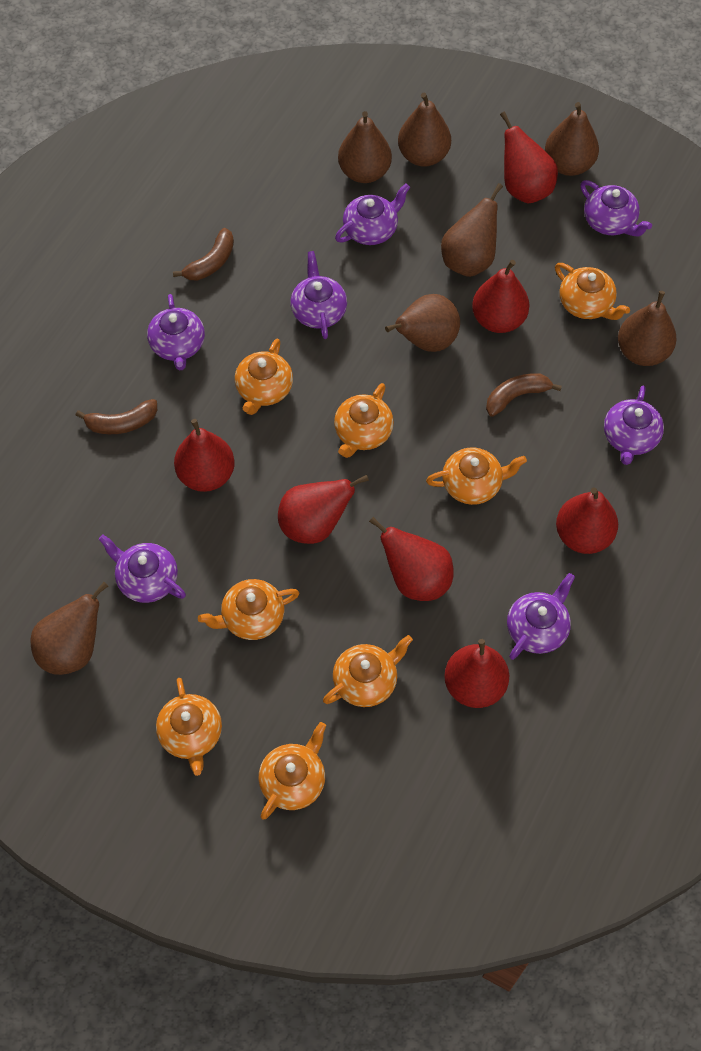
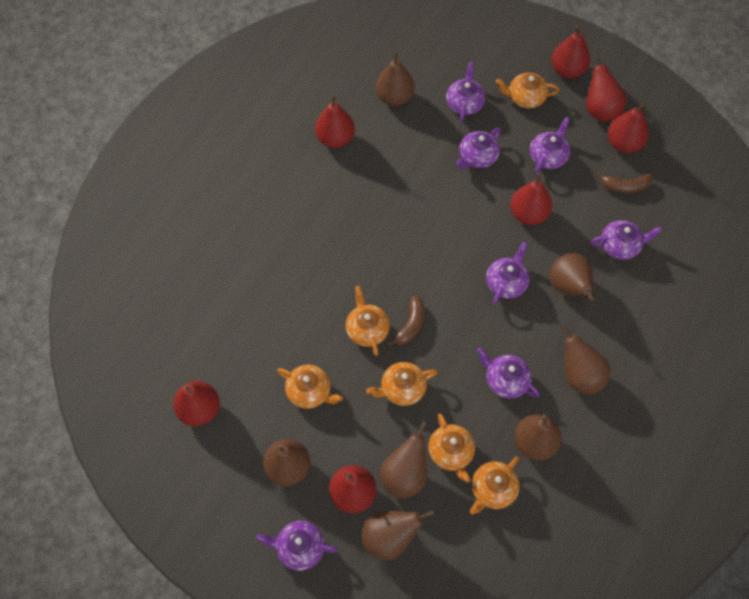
brown banana: [76,399,157,434] [173,228,234,281] [486,373,562,417] = 3 -> [387,295,424,346] [596,172,653,193] = 2
orange teapot: [156,678,222,776] [198,579,299,640] [235,339,293,415] [258,722,326,819] [323,635,413,707] [334,383,394,458] [426,447,527,505] [555,263,630,320] = 8 -> [277,365,343,409] [346,286,390,356] [366,362,437,406] [428,414,475,483] [470,456,520,515] [496,73,559,108] = 6

